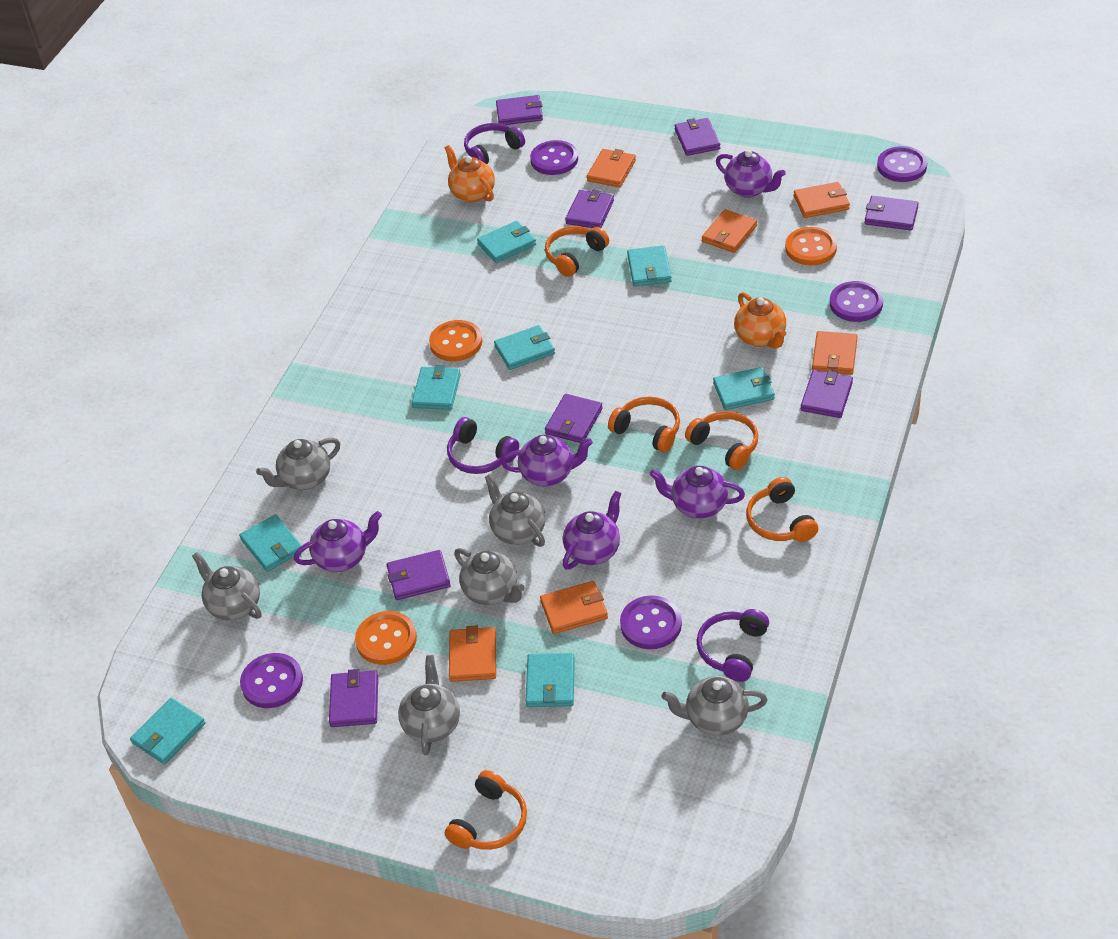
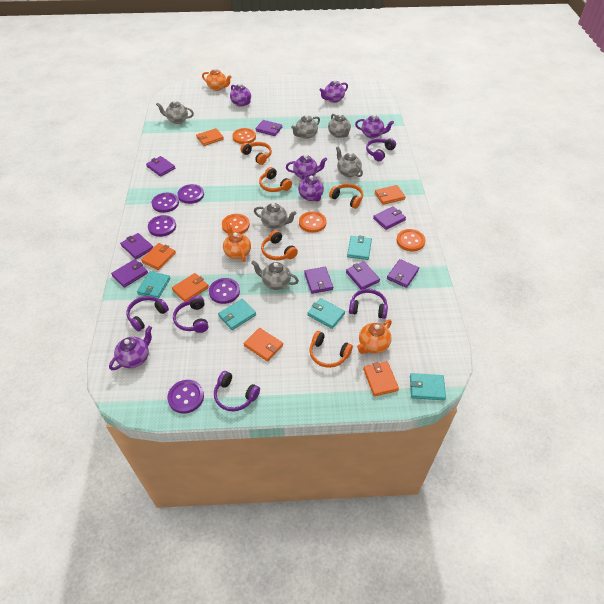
orange button: [355,611,417,665] [429,320,482,361] [785,227,837,265] = 3 -> [222,214,250,234] [232,128,256,144] [299,211,326,233] [396,229,426,251] = 4
orange teapot: [444,145,495,203] [734,292,786,349] = 2 -> [202,68,232,91] [223,222,251,262] [357,320,392,354] = 3
purple headphones: [447,417,519,474] [464,123,525,164] [696,609,769,682] = 3 -> [126,296,169,332] [173,296,208,333] [214,371,260,412] [349,289,388,319] [366,138,396,161] = 5
purple teapot: [294,511,382,572] [501,435,593,486] [563,491,621,569] [650,466,745,519] [716,150,786,198] = 5 -> [109,326,152,370] [230,83,251,107] [286,154,327,179] [298,174,324,202] [319,79,348,103] [355,114,394,139] = 6
turquoise wallet: [130,698,205,764] [239,514,302,572] [412,365,461,410] [477,221,536,263] [494,325,555,370] [526,653,575,707] [627,245,672,286] [713,367,775,410] = 8 -> [137,271,171,299] [218,299,256,330] [307,298,345,329] [347,235,372,260] [410,373,446,400] = 5

